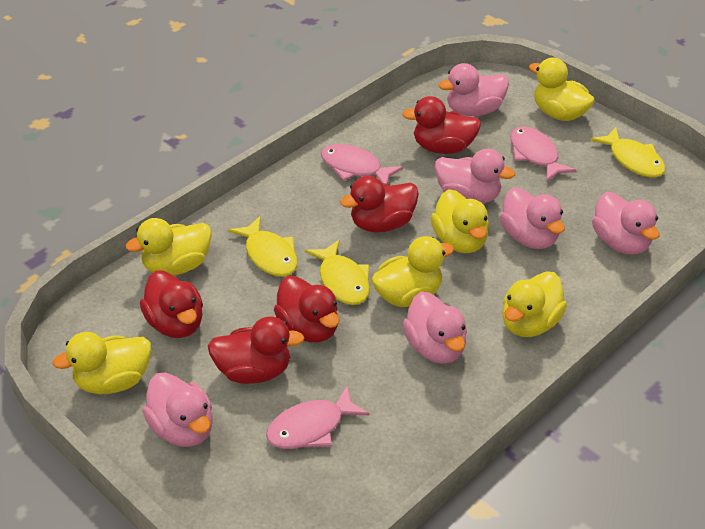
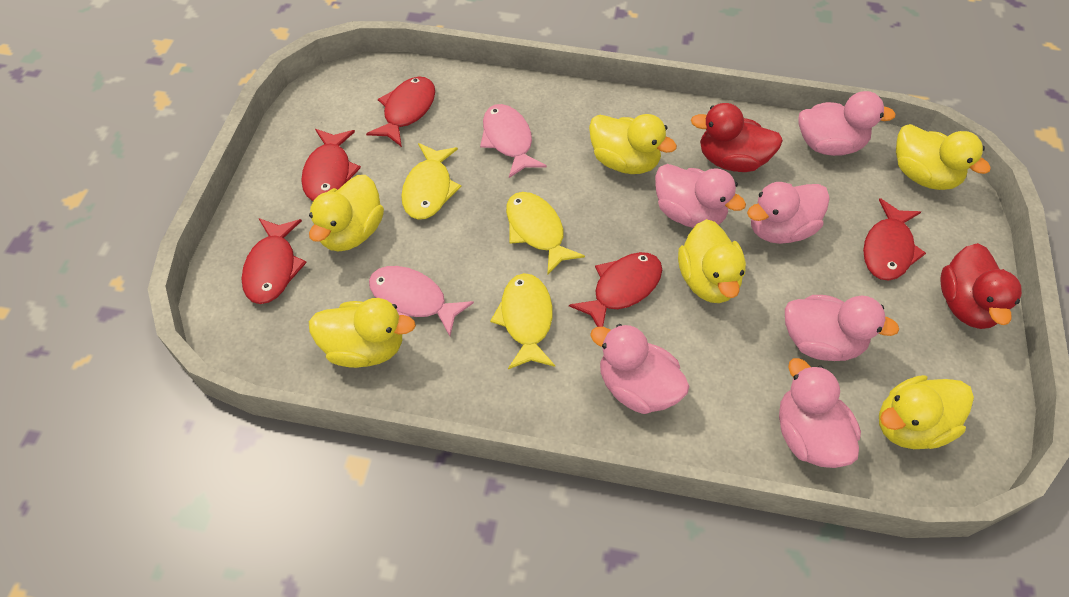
pink fish: [266,385,370,449] [321,144,403,184] [510,126,577,181] = 3 -> [369,266,474,336] [480,104,547,178] = 2
red duck: [140,271,203,338] [208,316,305,384] [274,276,339,343] [340,176,419,233] [402,96,481,154] = 5 -> [691,103,783,172] [940,243,1022,329] = 2
red fish: none = 0 -> [242,218,307,304] [301,129,361,201] [366,77,435,147] [569,252,662,327] [863,198,926,280] = 5

